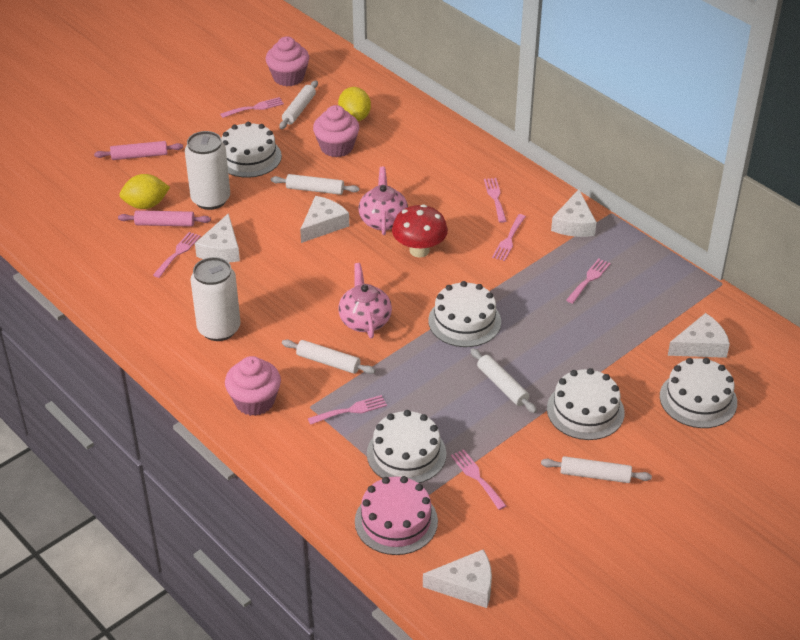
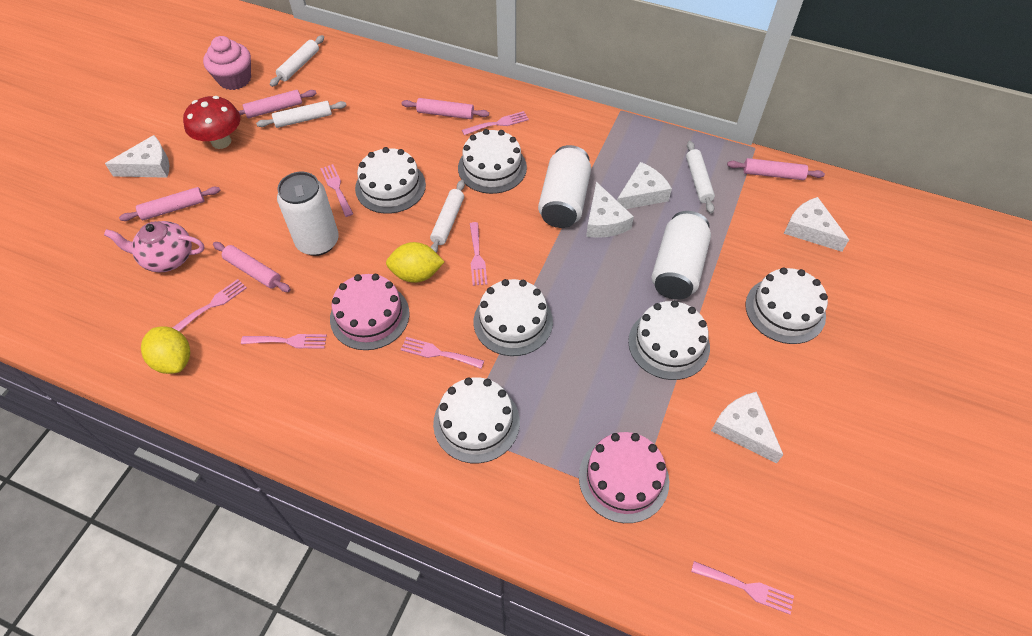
pink cake: [355,476,438,555] = 1 -> [330,274,410,350] [579,432,669,523] = 2
pink cupcake: [225,356,281,416] [266,36,309,86] [313,105,359,157] = 3 -> [203,36,251,90] = 1
pink rolling pin: [94,141,183,160] [118,210,211,227] = 2 -> [119,186,220,221] [213,242,291,292] [239,90,317,118] [401,98,489,119] [727,158,825,180] = 5
pink teapot: [338,263,392,338] [358,167,408,235] = 2 -> [104,221,204,272] = 1
white cake: [221,122,282,178] [367,410,446,483] [428,281,501,347] [547,368,625,440] [660,358,737,428] = 5 -> [355,147,426,214] [433,377,520,463] [458,129,527,194] [474,279,553,356] [628,300,710,380] [746,267,828,344] = 6
white can: [185,131,230,210] [190,257,241,341] = 2 -> [277,172,339,256] [538,145,591,228] [652,211,711,300] = 3
white rolling pin: [271,174,360,195] [279,80,318,129] [282,339,376,374] [470,348,537,413] [541,456,652,483] = 5 -> [256,101,347,128] [270,35,324,87] [430,180,465,253] [686,141,715,213] = 4

